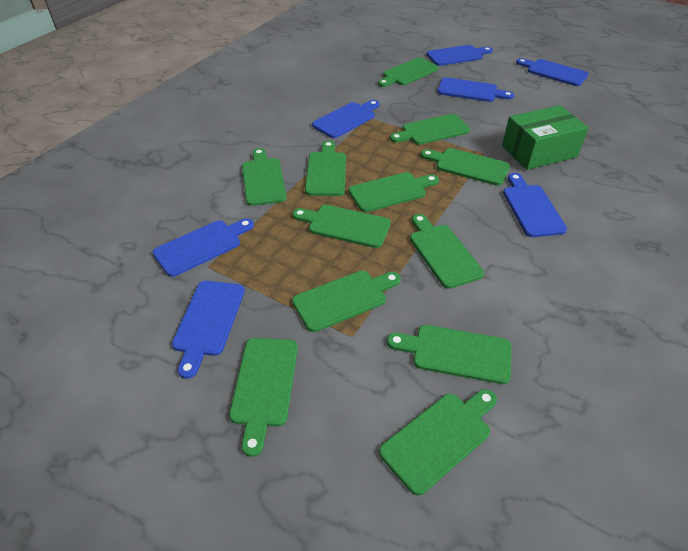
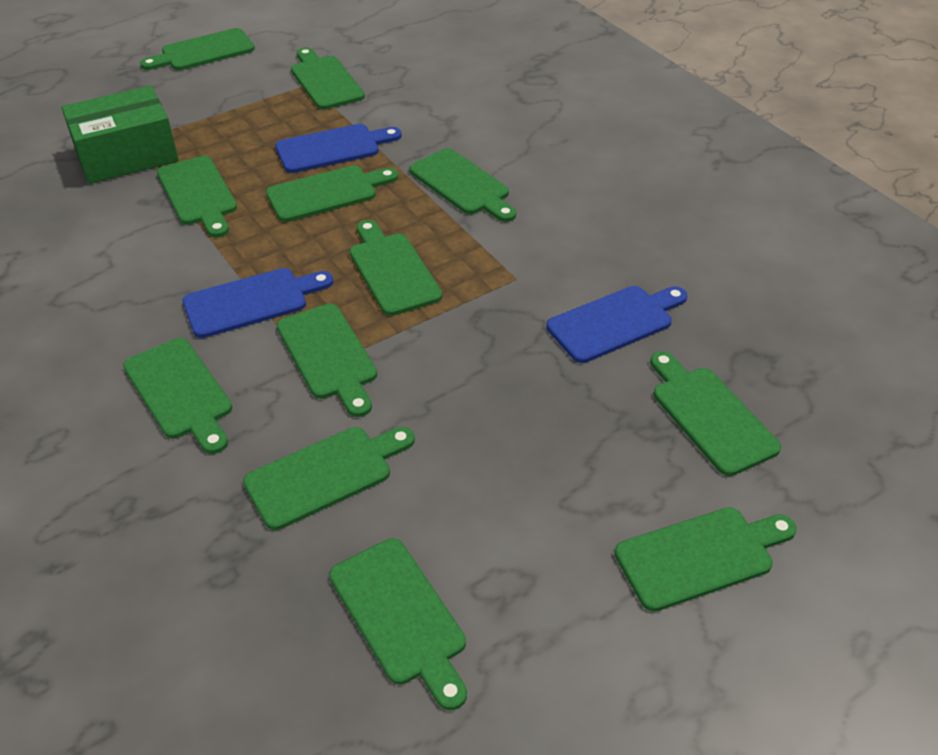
blue cutting board: [152,218,254,277] [172,281,245,379] [312,100,380,138] [426,45,493,66] [437,77,514,102] [503,173,567,237] [516,58,589,86] = 7 -> [182,268,333,338] [275,124,402,173] [546,286,687,363] = 3

